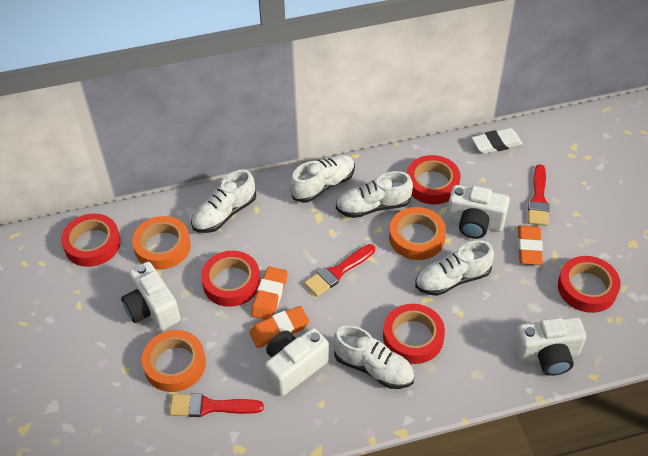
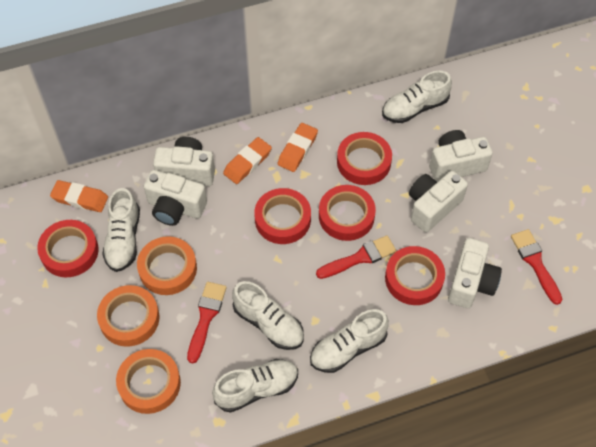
white camera: [121,262,181,331] [265,328,329,396] [447,185,510,239] [514,317,586,376] = 4 -> [144,170,207,226] [153,137,215,186] [409,171,468,233] [429,130,493,182] [448,238,502,308] = 5
white eraser: [472,128,523,154] = 1 -> none = 0

